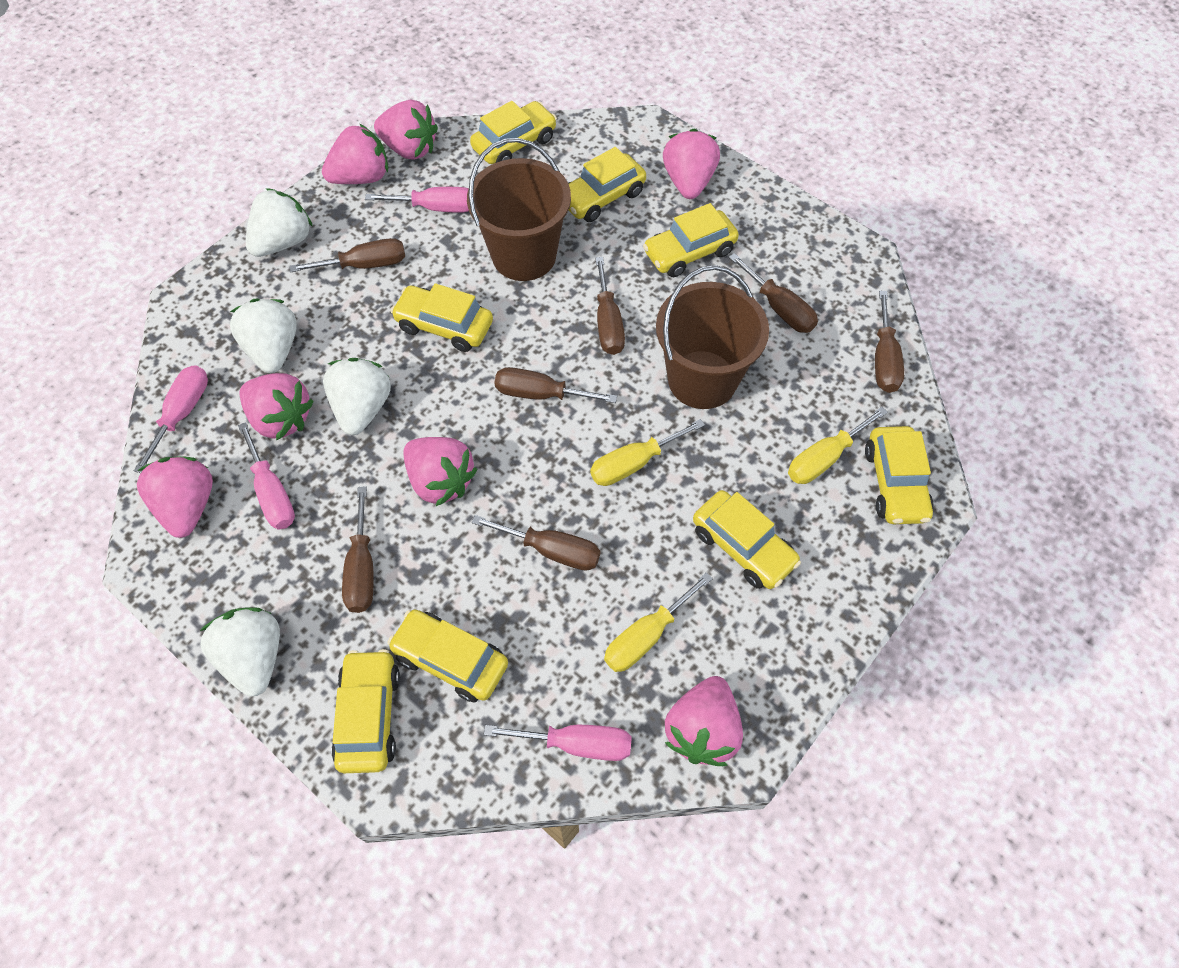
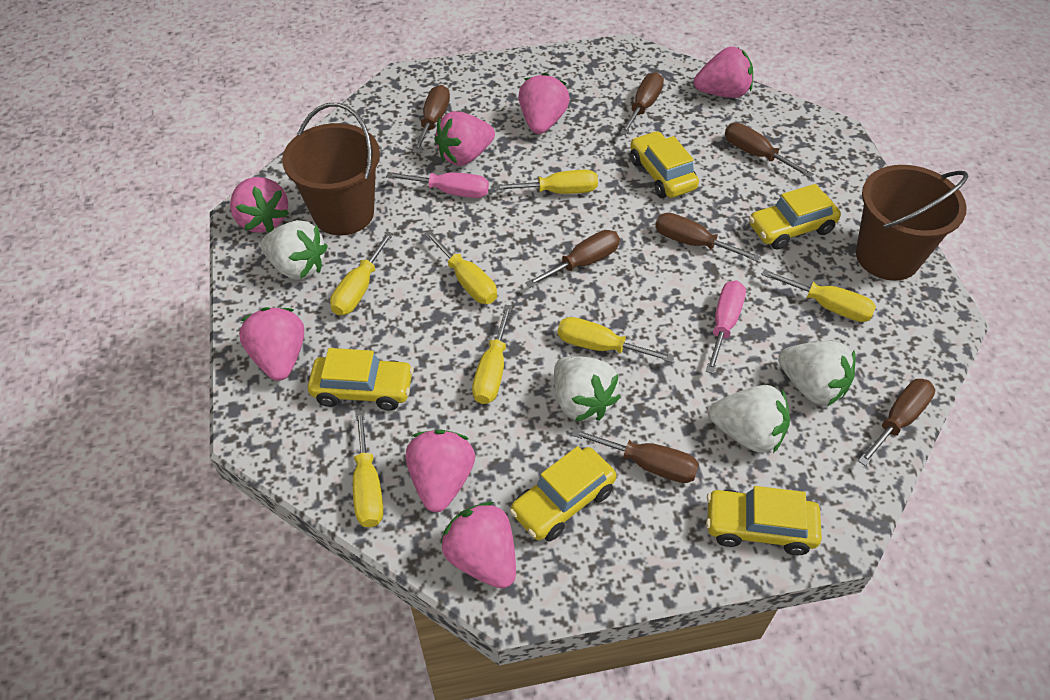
pink screwdriver: [134,365,208,473] [238,422,295,530] [365,187,469,213] [484,725,632,761] = 4 -> [386,172,489,198] [706,281,746,374] = 2
yellow car: [331,649,400,773] [387,609,508,702] [391,283,493,352] [470,101,557,164] [568,147,646,222] [643,203,739,277] [693,490,801,589] [865,426,934,524] = 8 -> [308,348,414,411] [510,446,616,541] [630,131,699,198] [706,486,822,555] [749,184,841,250] = 5
yellow screwdriver: [590,419,705,486] [604,572,713,672] [788,407,888,484] = 3 -> [330,232,393,315] [353,410,383,527] [425,230,497,304] [472,305,512,404] [494,170,598,194] [558,317,675,363] [761,269,876,322] = 7

